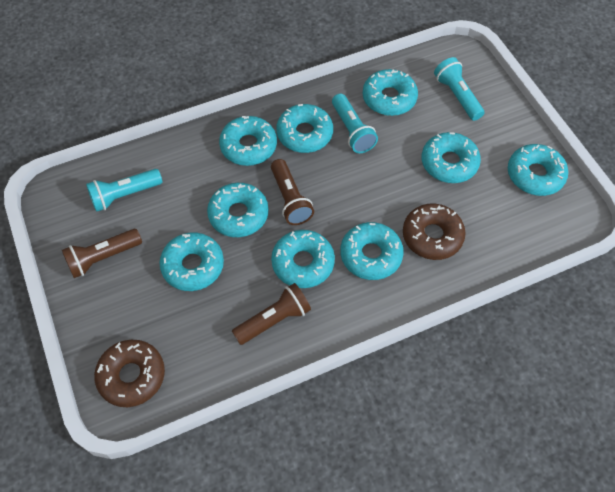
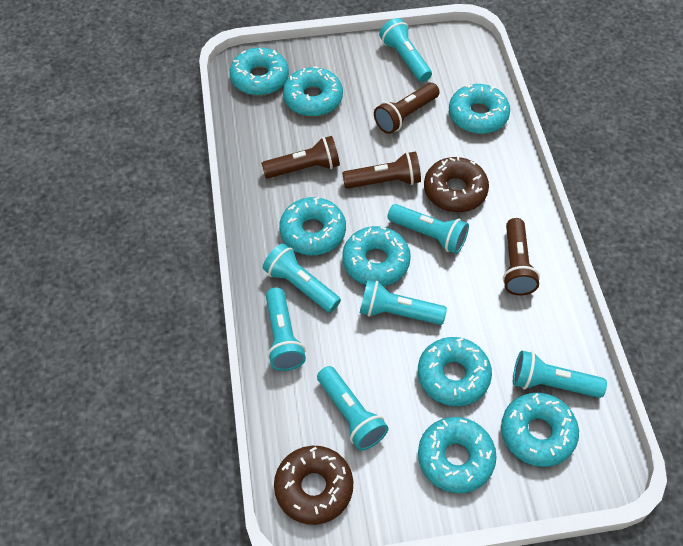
brown flashlight: [62,229,142,278] [232,283,311,345] [271,159,314,225] = 3 -> [261,136,340,178] [342,151,421,189] [374,83,440,134] [503,218,540,295] = 4
turquoise donut: [160,232,224,291] [207,183,269,237] [219,116,277,166] [271,230,335,288] [276,104,333,153] [340,222,404,280] [363,69,418,116] [422,132,481,183] [508,144,568,196] = 9 -> [230,48,289,96] [279,197,346,255] [283,66,343,116] [342,226,411,286] [418,337,492,406] [418,417,497,493] [449,84,510,134] [501,393,579,467] = 8
turquoise flashlight: [86,169,162,212] [332,94,378,153] [434,57,484,121] = 3 -> [263,243,341,313] [266,287,306,371] [317,366,389,451] [360,280,447,325] [379,18,432,82] [387,204,469,254] [513,351,607,398] = 7

